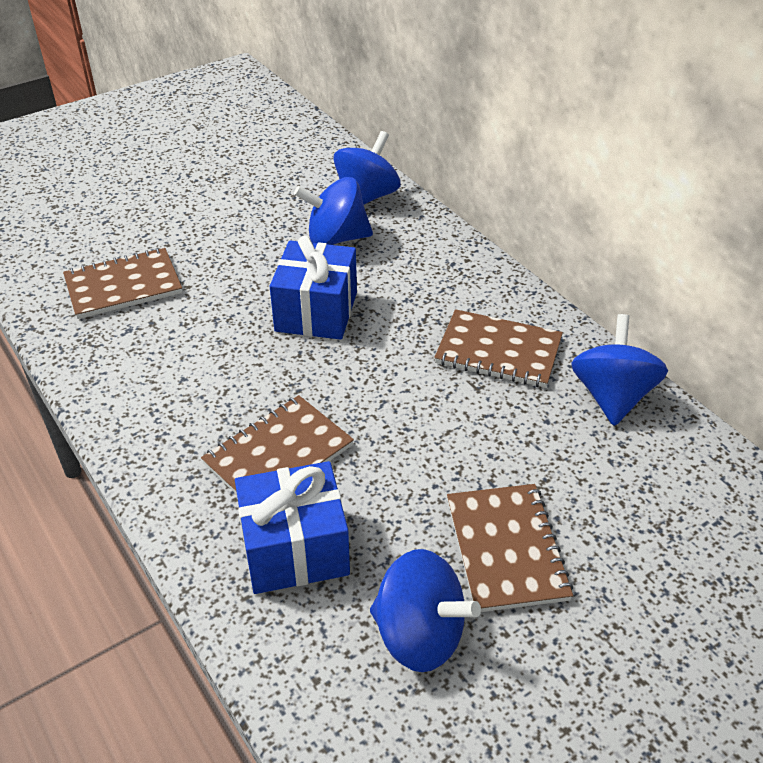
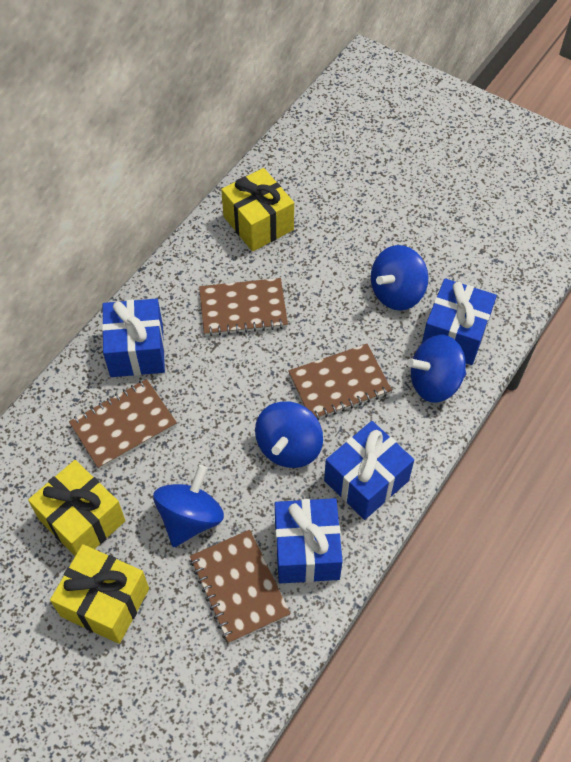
blue gift: [235,461,350,594] [270,236,357,340] = 2 -> [102,299,165,377] [275,498,343,584] [324,421,414,520] [422,278,497,365] = 4
yellow gift: none = 0 -> [28,460,125,556] [50,544,149,644] [221,168,294,252] = 3

